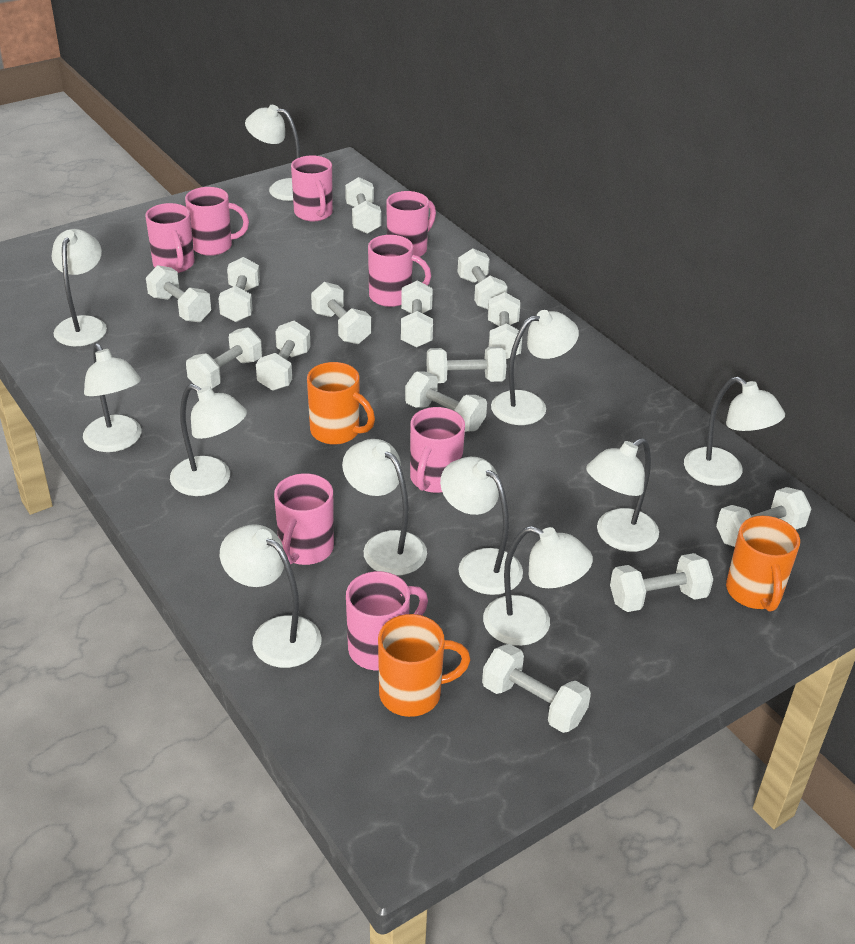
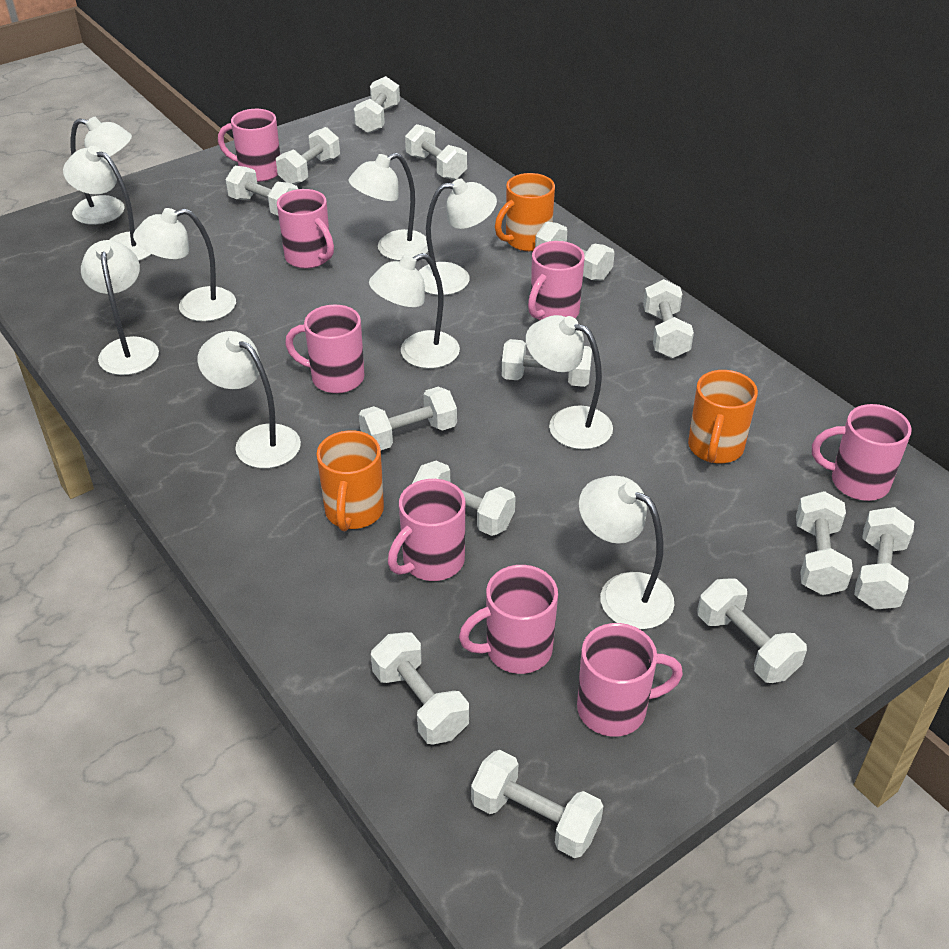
white lamp: [52,229,107,346] [83,343,141,452] [170,384,247,496] [220,524,322,668] [245,105,300,201] [342,439,427,576] [440,457,523,595] [483,526,593,646] [491,310,579,425] [586,438,659,552] [684,377,785,486] = 11 -> [63,146,151,261] [71,117,132,225] [81,240,159,375] [133,208,236,322] [198,331,301,468] [348,153,428,261] [369,253,460,369] [419,179,497,295] [526,315,613,449] [579,476,674,630] = 10

